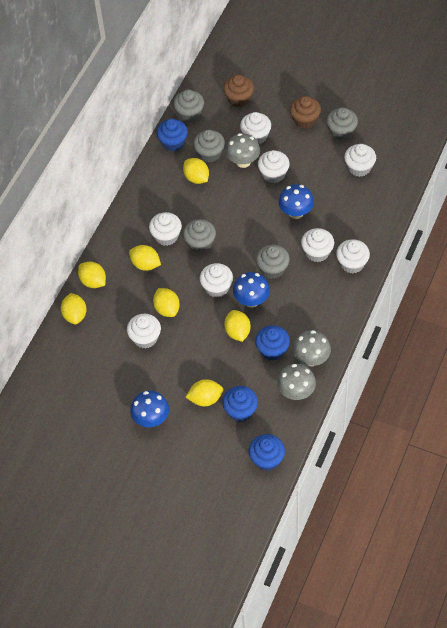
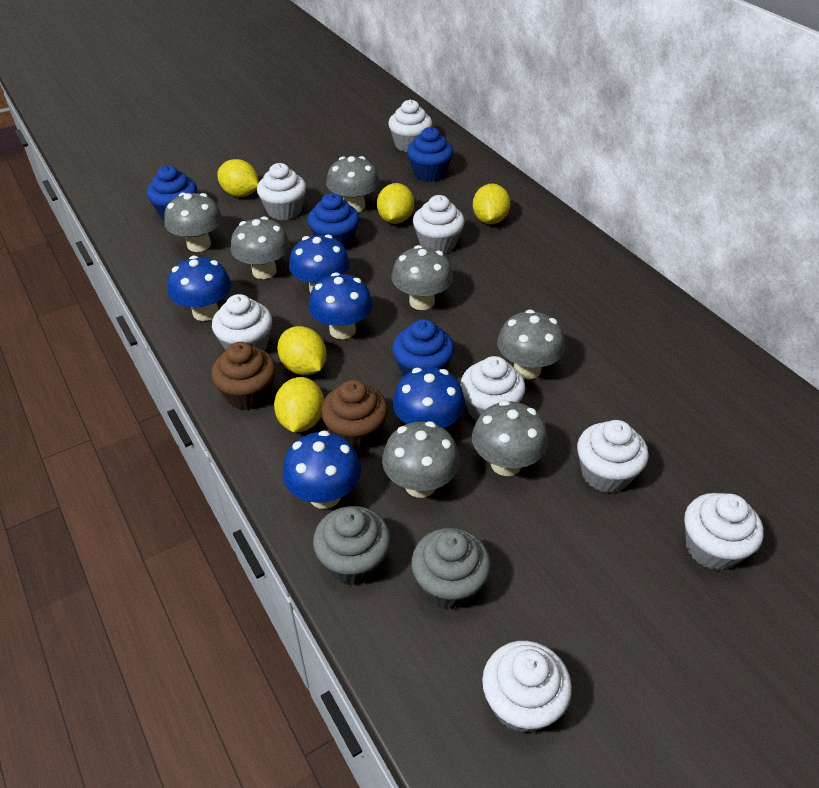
blue mushroom: [130,391,169,427] [233,272,270,308] [278,184,314,219] = 3 -> [168,256,231,321] [282,430,361,509] [289,235,350,293] [308,272,373,339] [392,367,465,428] = 5
grey cupcake: [173,89,204,122] [183,219,216,253] [194,130,225,162] [256,245,290,279] [327,107,358,140] = 5 -> [313,506,390,585] [411,528,491,609] = 2
grey mushroom: [226,133,260,168] [277,364,316,400] [293,330,331,366] = 3 -> [164,192,222,252] [230,216,290,279] [326,156,380,212] [382,421,460,498] [392,245,453,310] [472,400,548,476] [497,309,565,379] = 7
yellow lemon: [61,293,87,324] [78,262,106,288] [129,245,161,271] [153,288,180,317] [183,158,209,184] [186,379,223,406] [224,310,251,342] = 7 -> [217,159,259,197] [274,377,324,432] [277,326,327,375] [377,183,414,224] [473,184,511,224] = 5

